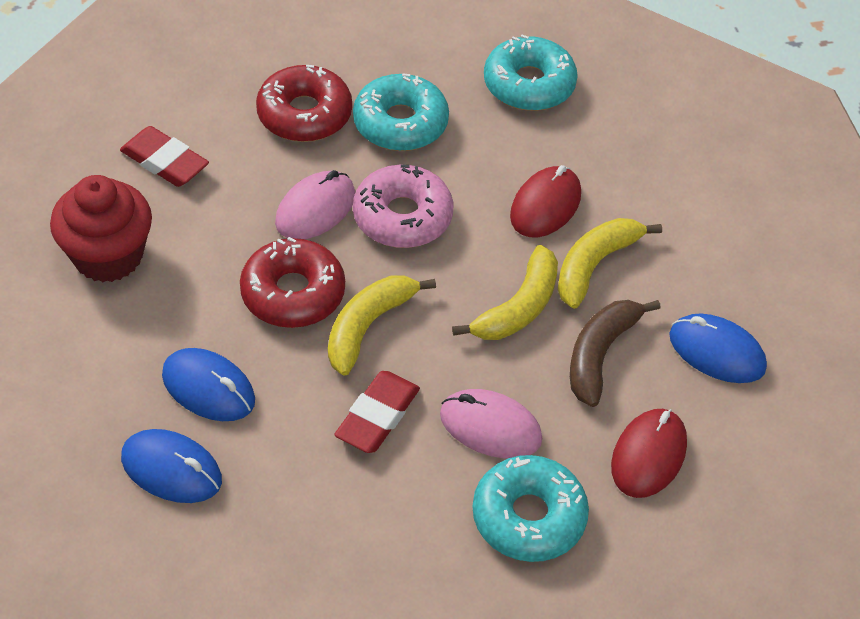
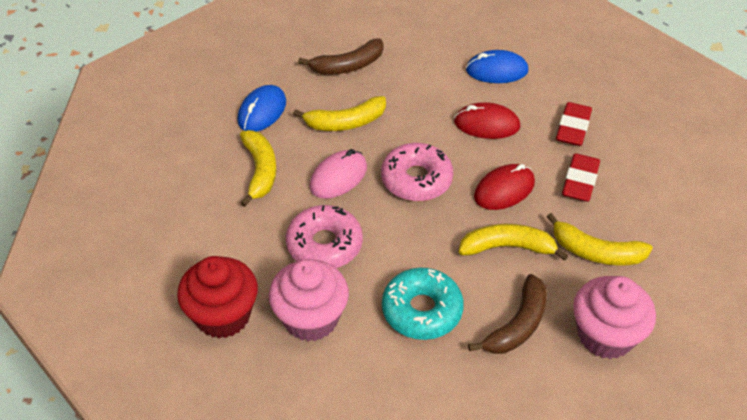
blue mouse: [121,429,222,503] [162,348,255,421] [669,314,767,383] = 3 -> [238,85,286,132] [466,50,528,83] = 2
brown banana: [570,300,660,407] = 1 -> [298,38,384,75] [468,274,547,354] = 2
pink cupcake: none = 0 -> [268,259,349,342] [573,276,656,359] = 2
pink donut: [353,164,453,248] = 1 -> [286,205,363,268] [381,143,453,201] = 2
pink mouse: [275,170,355,239] [440,389,543,458] = 2 -> [309,149,367,199] = 1
red donut: [240,237,345,328] [256,65,352,142] = 2 -> none = 0
turquoise donut: [353,73,449,151] [473,455,589,562] [484,35,578,111] = 3 -> [382,267,464,340] = 1
yellow banana: [328,276,436,376] [452,245,558,340] [558,218,662,309] = 3 -> [240,130,276,207] [293,96,386,131] [459,224,568,261] [547,213,653,266] = 4

